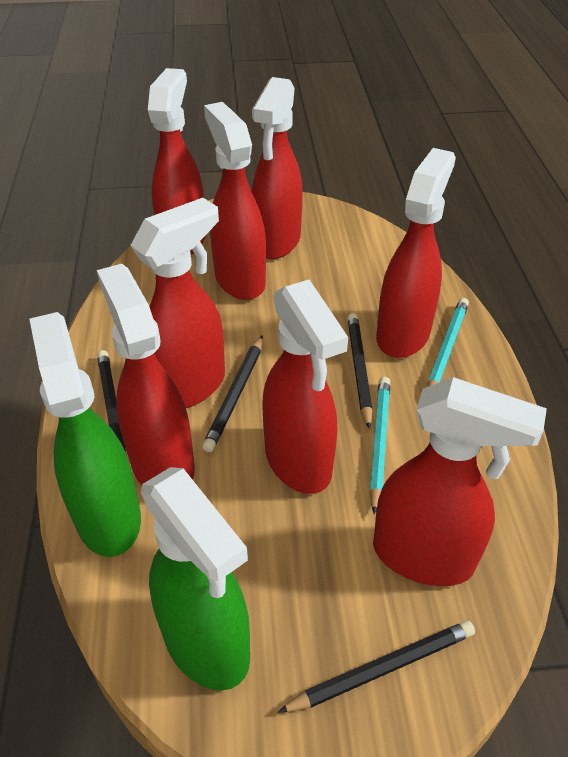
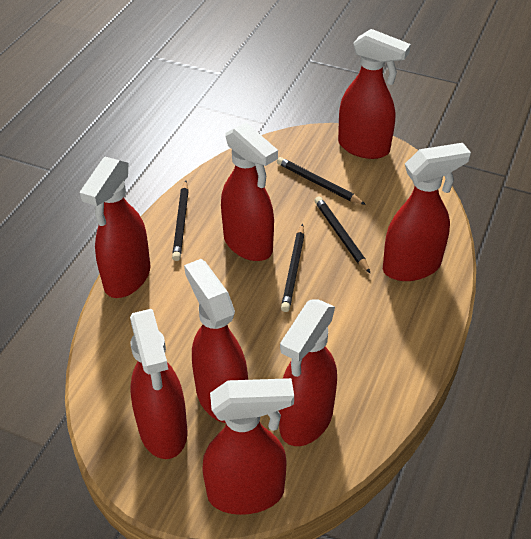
green spray bottle: [29,312,141,557] [141,467,250,690] = 2 -> none = 0
turquoise pencil: [369,377,390,515] [427,298,469,387] = 2 -> none = 0

